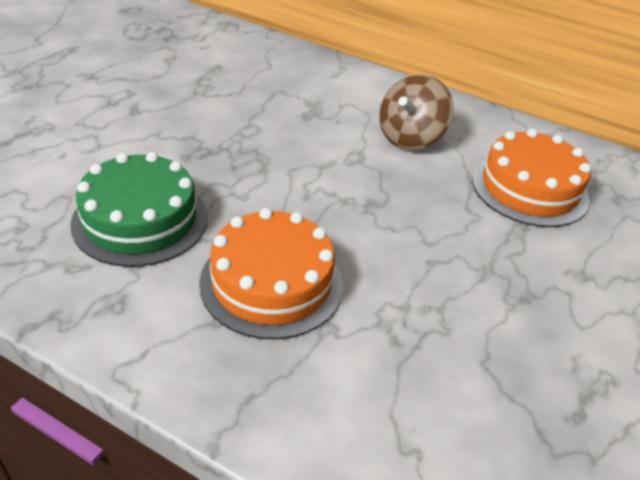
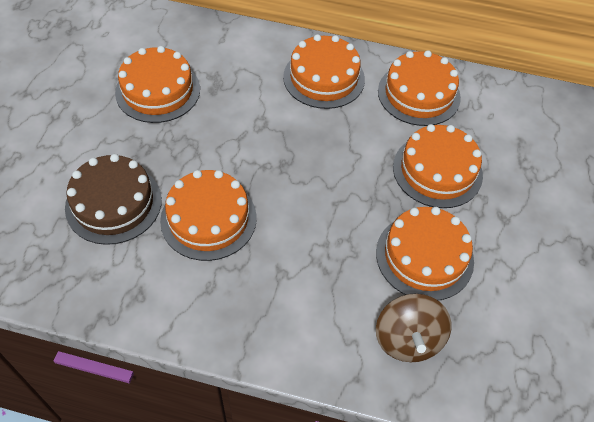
brown cake: none = 0 -> [65,154,162,245] = 1
green cake: [70,152,207,267] = 1 -> none = 0
orange cake: [199,208,343,340] [472,129,591,227] = 2 -> [115,46,200,123] [160,170,257,261] [283,34,365,109] [376,207,474,300] [378,50,461,126] [393,124,483,208] = 6

